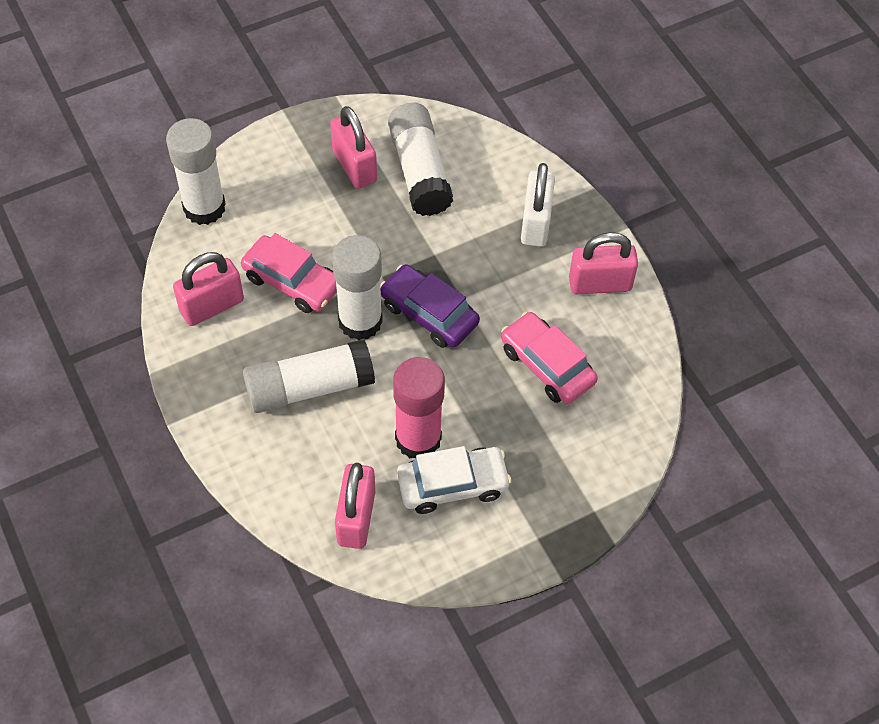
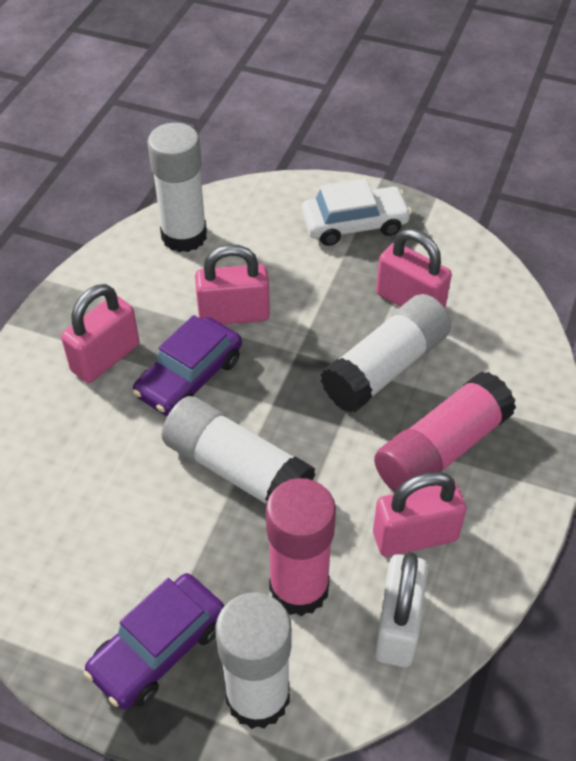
pink car: [241,233,337,313] [501,312,598,404] = 2 -> none = 0
pink glue stick: [393,357,445,459] = 1 -> [266,478,336,616] [374,371,516,492] = 2
purple car: [380,264,480,348] = 1 -> [84,573,224,710] [133,315,242,416] = 2

